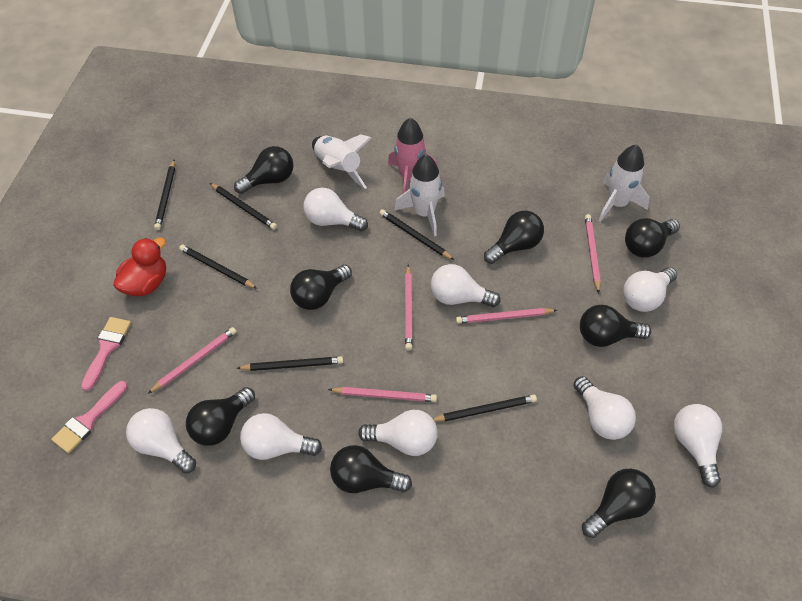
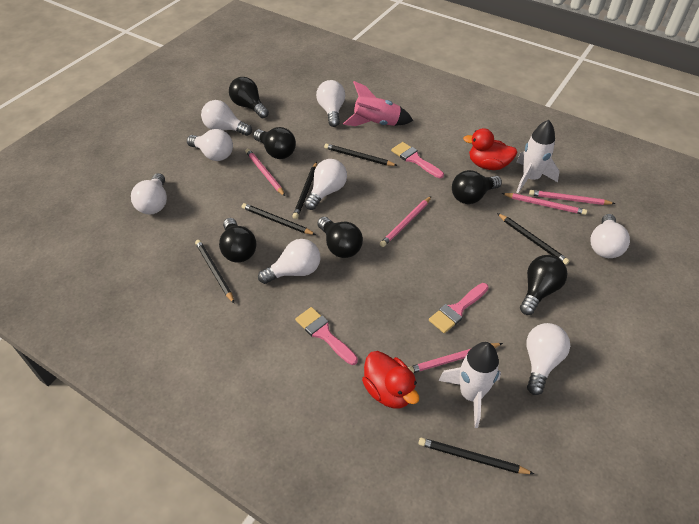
black light bulb: [186,387,255,446] [234,146,293,194] [290,264,352,310] [330,445,412,493] [484,211,544,264] [580,305,651,347] [582,469,656,538] [625,218,680,258] = 8 -> [219,218,257,262] [229,77,269,118] [253,127,296,159] [317,217,363,258] [452,170,502,204] [520,255,567,315] = 6
pink brush: [51,381,127,453] [81,317,131,391] = 2 -> [295,307,358,365] [391,142,444,178] [429,283,489,333] = 3
red duck: [113,237,166,296] = 1 -> [362,351,419,408] [463,128,517,170] = 2
white rocket: [312,134,371,189] [394,154,445,236] [598,144,650,222] = 3 -> [438,342,501,428] [517,120,559,193] = 2

